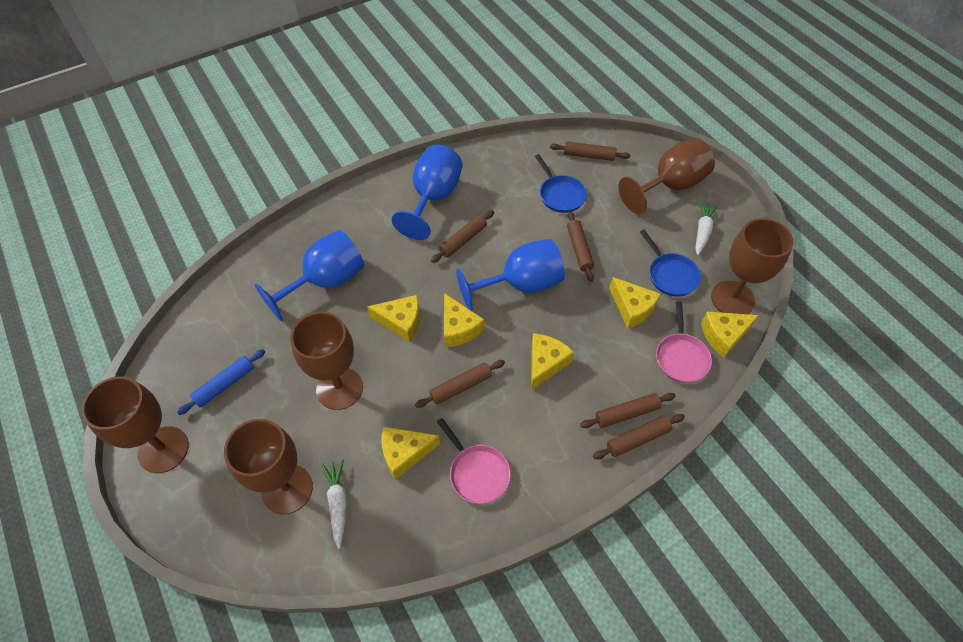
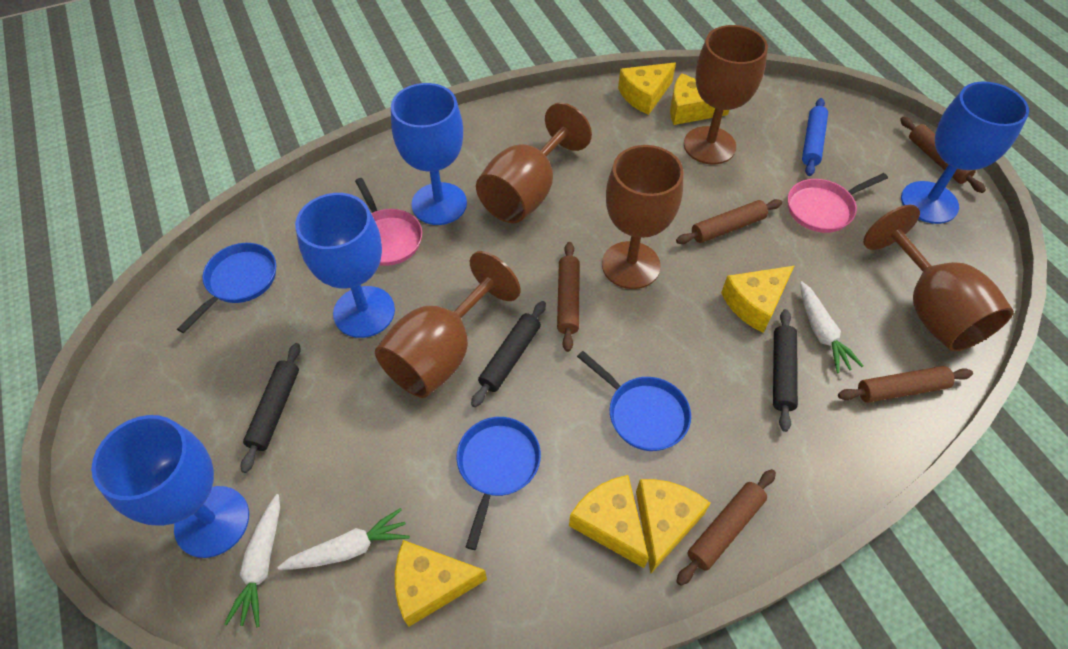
black rolling pin: none = 0 -> [241,343,301,473] [471,301,546,407] [773,309,798,432] = 3
blue goblet: [255,230,364,321] [392,144,463,240] [456,239,565,311] = 3 -> [91,415,249,558] [295,193,395,338] [391,83,467,225] [901,82,1029,224] = 4
blue pan: [535,154,587,213] [640,230,701,297] = 2 -> [177,243,276,333] [457,417,541,550] [577,351,691,451] = 3
brown rolling pin: [415,360,505,408] [431,210,494,263] [550,141,630,161] [567,211,594,282] [580,393,676,428] [593,414,685,459] = 6 -> [557,242,580,352] [676,199,782,244] [676,469,776,586] [838,366,973,403] [900,117,986,193] = 5
white carrot: [321,459,347,549] [695,201,718,255] = 2 -> [224,494,280,627] [277,508,410,570] [800,281,863,373] = 3

